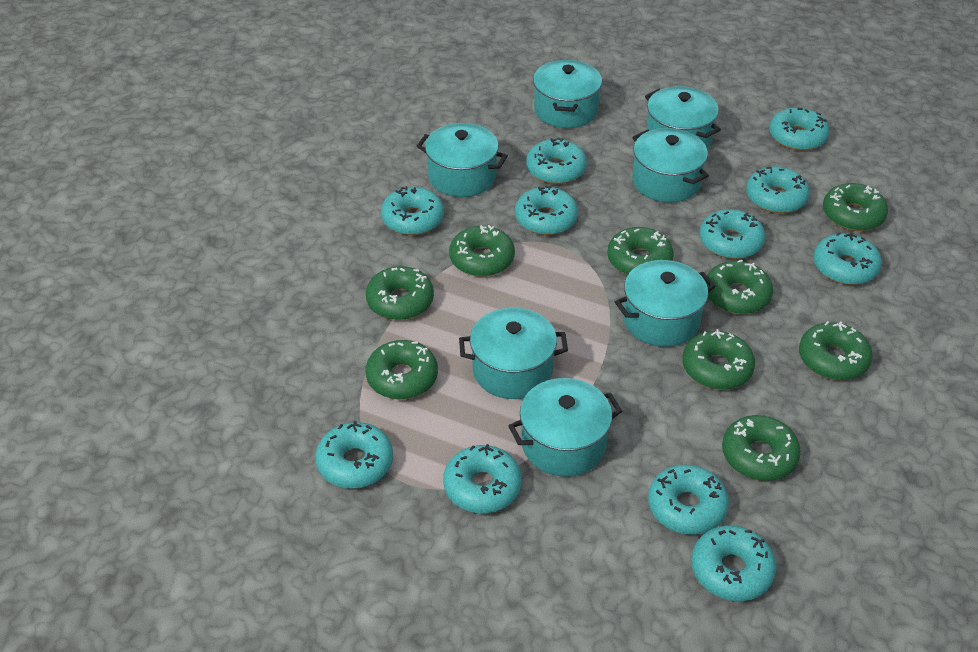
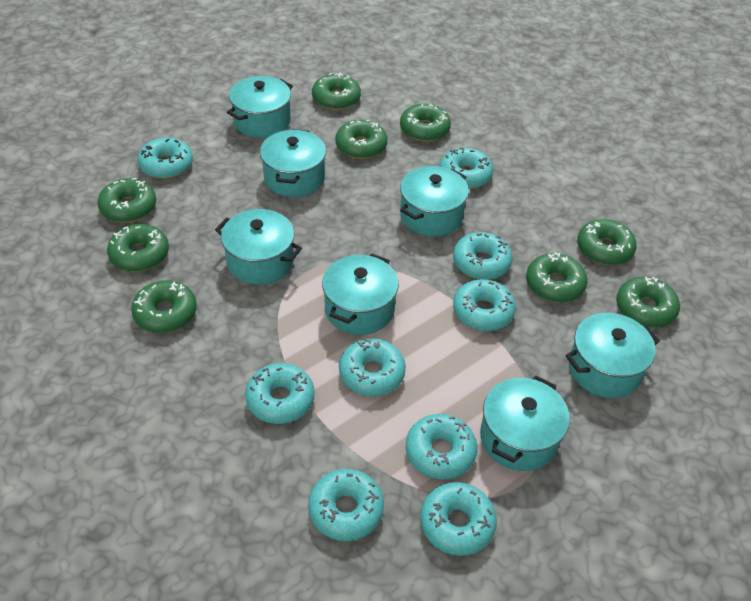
turquoise donut: [315,421,393,489] [381,186,444,235] [443,444,522,513] [515,186,578,235] [526,137,587,184] [648,464,729,535] [691,525,776,601] [700,209,765,259] [746,166,810,214] [769,107,830,151] [813,232,882,285] = 11 -> [137,138,193,179] [245,363,315,424] [308,469,384,541] [339,338,406,396] [406,414,477,480] [420,482,497,556] [439,148,493,189] [453,232,513,280] [453,279,516,331] = 9

